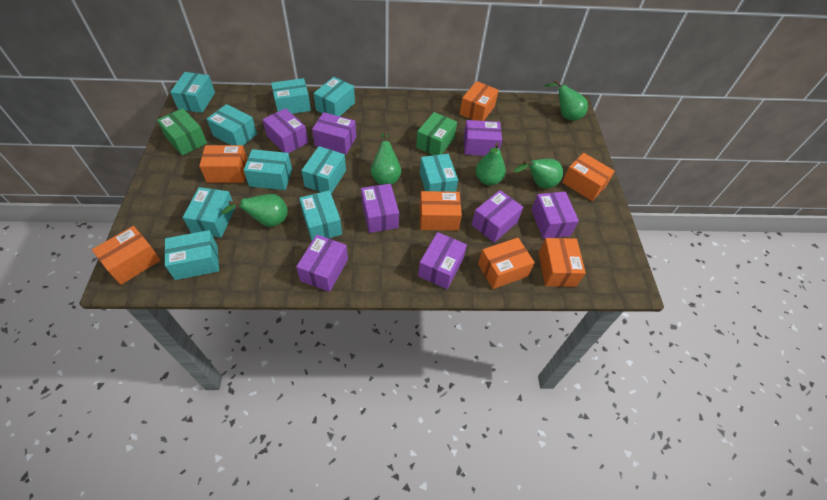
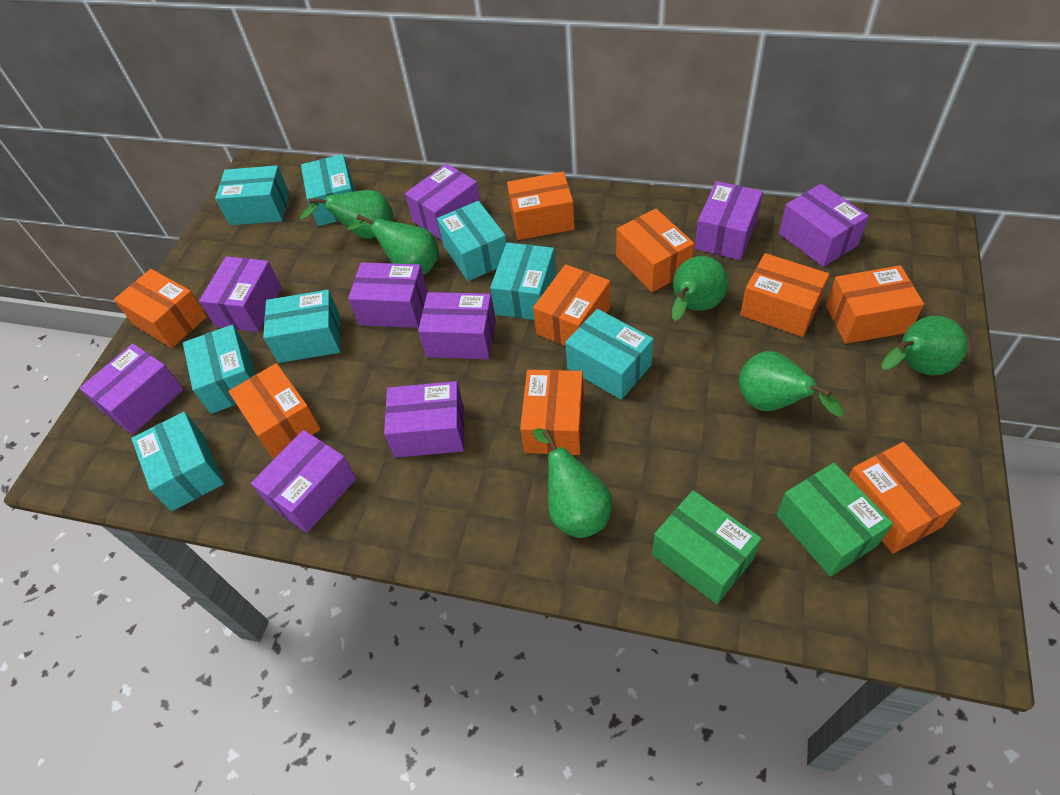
green pear: [221,194,288,227] [371,131,401,185] [475,143,506,185] [513,159,563,188] [544,79,588,121] = 5 -> [300,190,393,239] [347,214,439,275] [533,428,612,538] [672,256,728,321] [739,351,844,417] [881,316,967,375] = 6
orange box: [92,226,161,285] [199,145,247,183] [420,191,462,231] [460,81,499,121] [478,238,535,289] [539,238,586,287] [562,153,615,201] = 7 -> [114,269,207,348] [229,363,321,459] [507,172,574,240] [520,370,584,455] [533,264,610,346] [616,208,694,292] [740,253,829,337] [826,265,924,344] [848,442,961,554] = 9
purple box: [262,108,308,153] [296,235,348,292] [312,112,356,154] [361,184,399,233] [418,232,467,289] [463,120,502,156] [472,190,523,243] [531,192,579,239] = 8 -> [80,344,183,435] [199,256,282,332] [251,430,356,533] [348,262,428,328] [384,381,464,458] [405,164,481,240] [418,292,496,359] [695,181,763,260] [779,184,869,267] = 9
turquoise box: [165,230,219,280] [170,72,215,113] [183,187,235,237] [207,104,257,146] [244,149,292,190] [271,78,311,114] [299,190,342,241] [301,146,346,194] [313,77,355,116] [420,154,458,192] = 10 -> [131,412,224,511] [183,324,255,414] [215,165,289,225] [263,290,341,363] [301,154,355,226] [437,201,506,281] [490,242,556,320] [565,309,653,400] = 8

